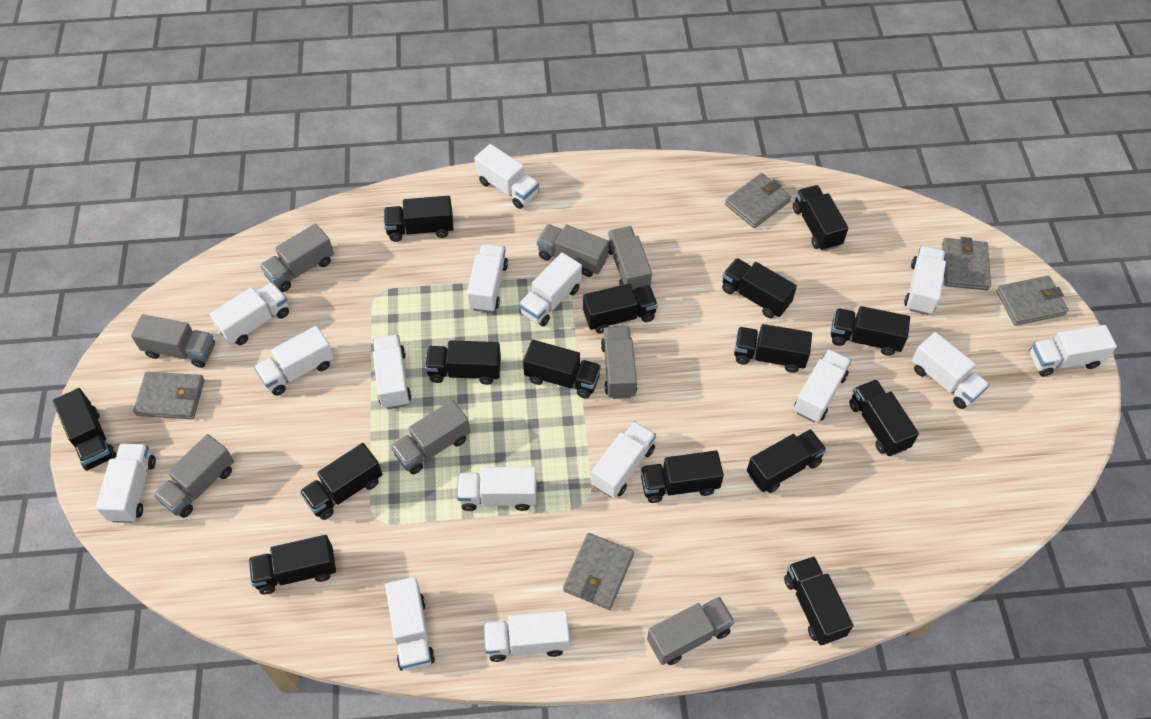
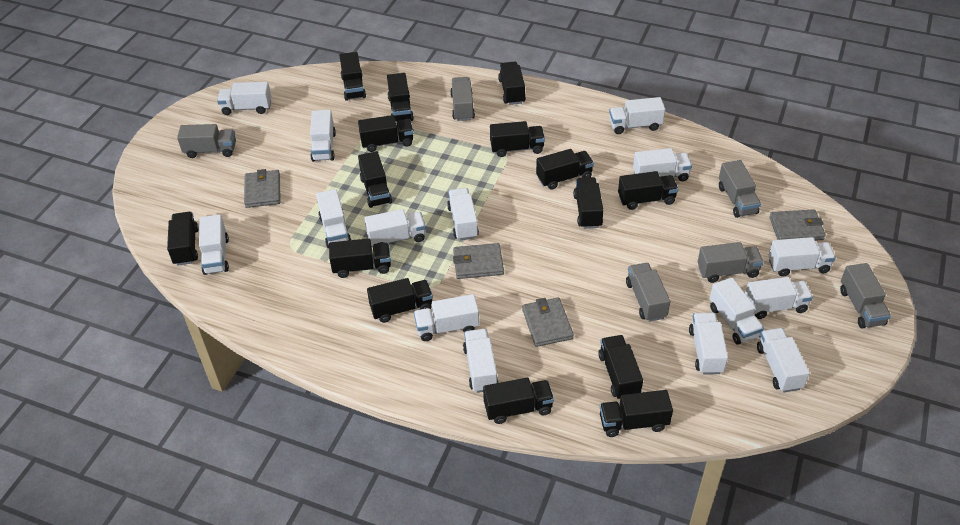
grey truck: [131,314,215,368] [154,434,234,518] [260,224,334,292] [391,400,470,474] [537,224,609,277] [601,326,637,399] [608,226,652,289] [647,597,735,665] = 8 -> [177,124,236,158] [450,77,475,121] [626,263,670,322] [698,242,764,283] [719,160,761,218] [840,263,891,329] = 6
grey wallet: [133,372,205,419] [563,533,634,610] [725,173,791,228] [942,237,991,290] [996,276,1068,326] = 5 -> [244,169,280,208] [453,243,504,279] [522,297,574,347] [769,209,826,241] = 4

